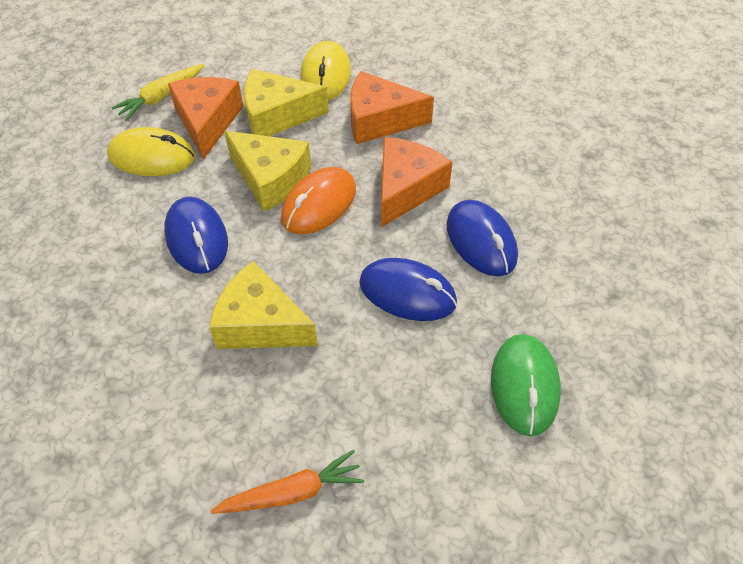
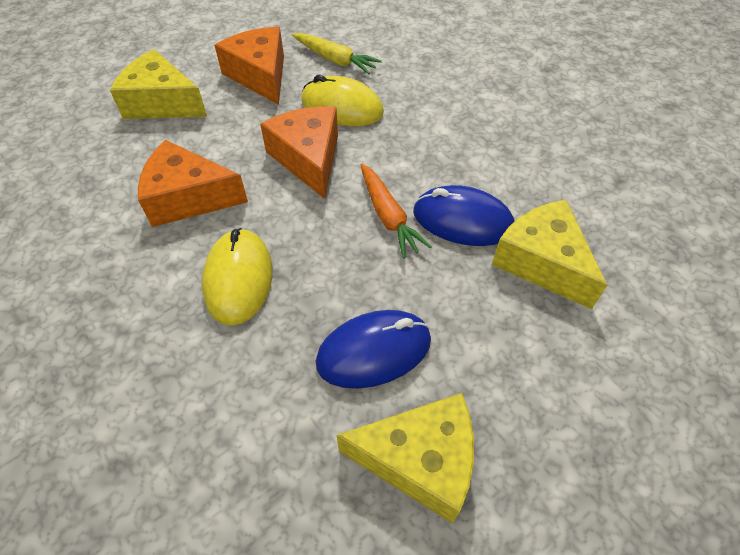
blue mouse: [164,197,228,274] [359,258,457,321] [447,200,518,276] = 3 -> [316,310,431,389] [413,185,514,246] = 2
green mouse: [491,334,561,436] = 1 -> none = 0
orange mouse: [281,167,356,234] = 1 -> none = 0

